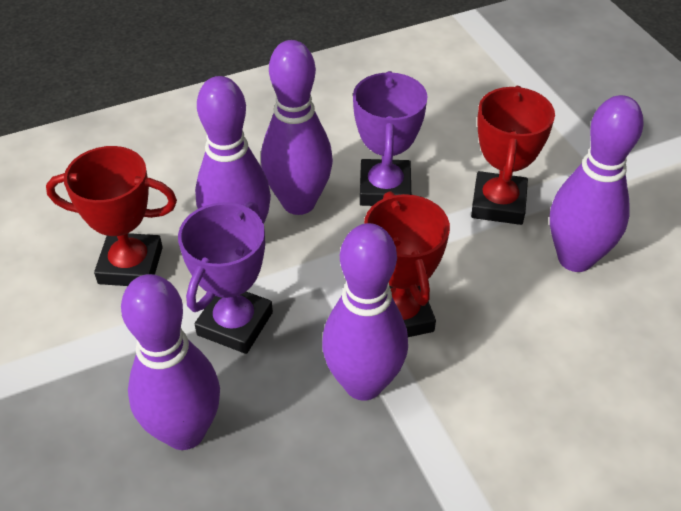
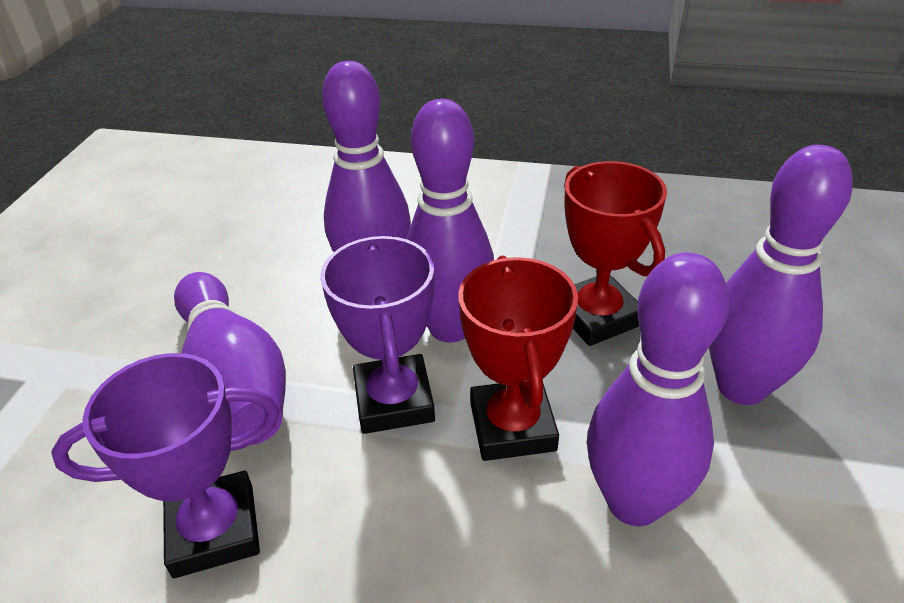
red trophy: [46,146,177,286] [364,191,450,337] [471,86,555,225] = 3 -> [458,256,578,461] [564,161,667,346] = 2

